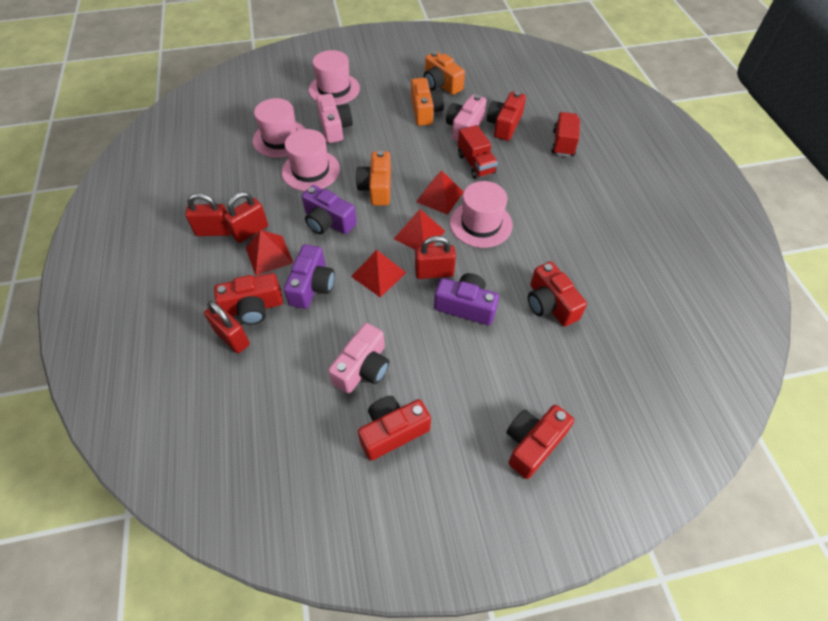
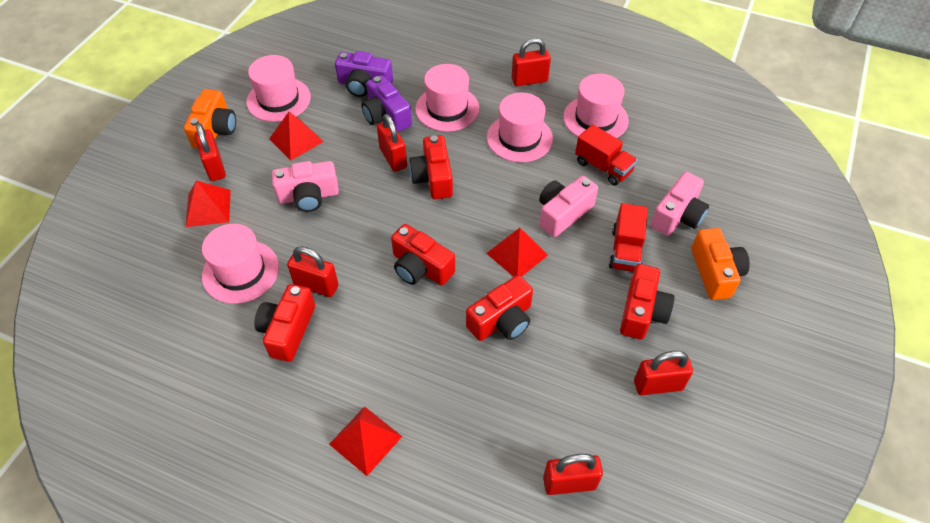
orange camera: [356,151,391,206] [411,78,444,126] [424,51,465,95] = 3 -> [184,89,236,148] [691,228,750,300] = 2
pink hat: [253,98,306,158] [282,129,340,191] [309,50,360,105] [450,181,513,248] = 4 -> [202,224,279,304] [246,55,311,122] [415,64,480,132] [487,92,553,162] [563,74,629,138] = 5
purple camera: [284,244,335,309] [302,185,357,234] [434,273,499,325] = 3 -> [335,51,393,97] [361,75,412,132] = 2
red padlock: [185,193,231,236] [204,301,250,353] [224,192,268,243] [415,236,456,279] = 4 -> [195,123,226,181] [287,246,339,297] [377,114,407,172] [512,38,551,86] [543,454,603,495] [634,351,693,395] = 6

